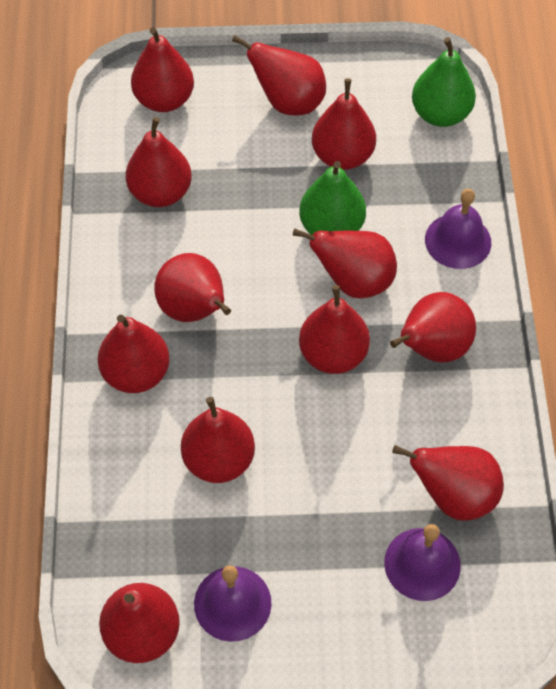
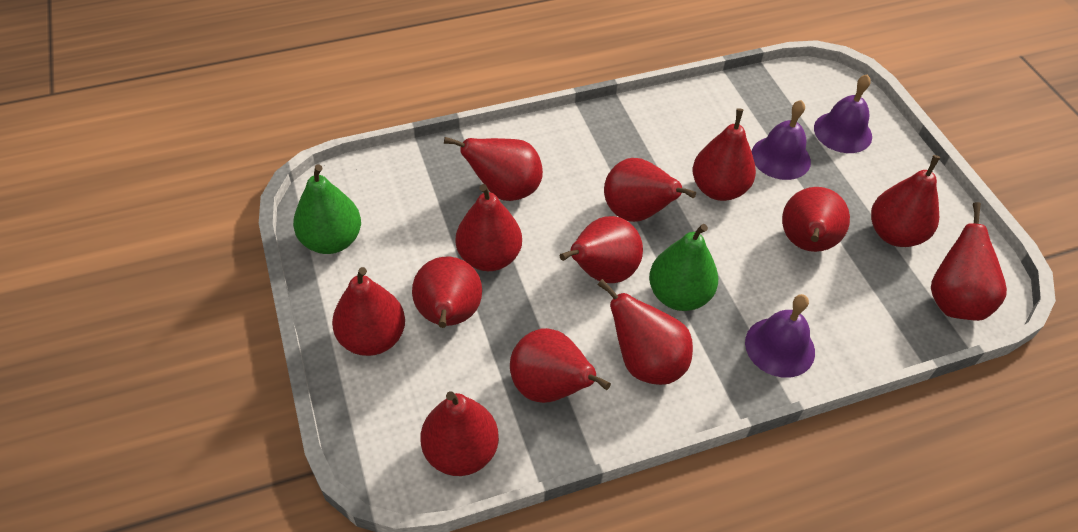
red pear: [98,315,170,393] [99,583,180,663] [126,117,192,207] [131,27,194,112] [154,253,231,322] [181,397,255,483] [232,35,326,116] [293,228,397,298] [299,285,370,374] [312,78,376,170] [390,292,476,363] [392,445,504,521] = 12 -> [332,267,405,356] [412,257,482,328] [421,391,499,476] [444,137,543,201] [456,184,522,271] [510,328,611,403] [560,216,643,283] [597,279,693,385] [604,158,696,222] [693,108,756,201] [782,187,850,252] [871,155,940,247] [931,202,1007,321] = 13

